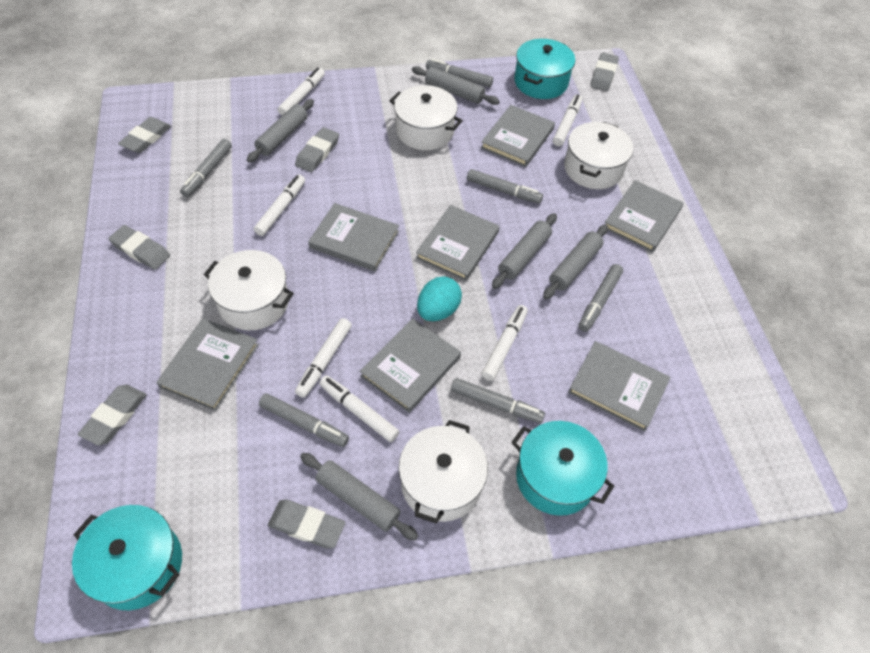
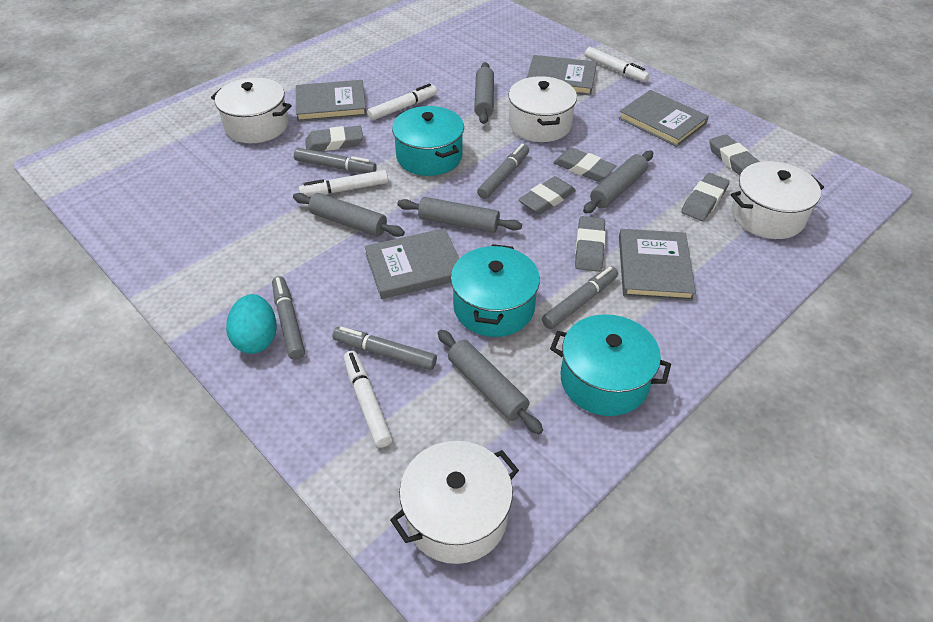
grey book: [156,318,259,411] [308,203,399,271] [360,318,461,413] [416,205,499,281] [481,105,555,167] [568,341,670,431] [605,180,684,252] = 7 -> [296,80,367,122] [364,228,459,299] [527,55,597,96] [618,90,709,147] [619,229,696,301] = 5
grey marker: [180,139,232,197] [259,393,349,447] [426,59,493,87] [451,378,545,423] [467,169,543,204] [579,264,623,332] = 6 -> [272,276,305,360] [294,148,377,173] [332,327,437,370] [477,144,529,199] [542,266,618,329] = 5
white marker: [254,175,305,236] [278,67,325,116] [295,318,352,398] [319,376,399,442] [482,305,528,381] [553,94,582,146] = 6 -> [299,170,388,197] [344,351,392,448] [367,83,437,121] [585,47,650,82] = 4

